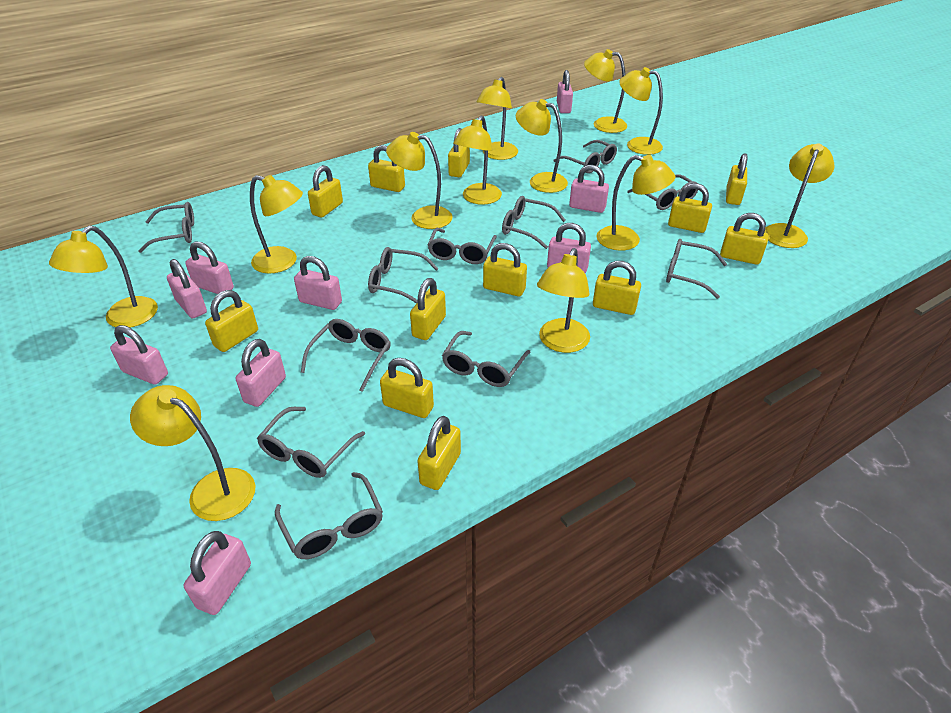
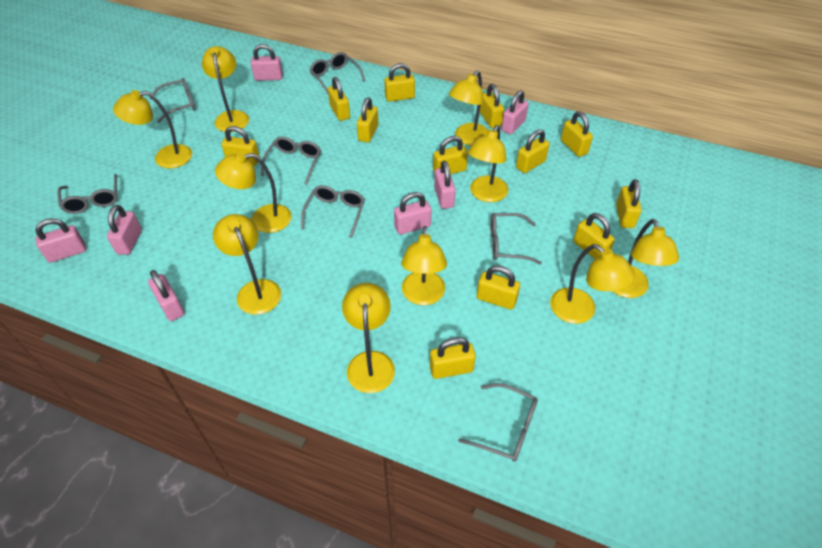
grey glasses: [139,202,194,253] [257,407,365,478] [275,472,383,559] [301,319,391,392] [368,247,439,304] [428,228,497,264] [442,331,531,387] [502,196,566,249] [553,140,617,173] [627,175,698,210] [666,239,727,299] = 11 -> [58,174,118,214] [150,78,195,123] [261,137,321,185] [301,185,365,238] [310,52,365,93] [458,383,538,462] [490,213,542,265] = 7
pink padlock: [110,325,168,384] [167,259,207,319] [184,531,251,615] [185,241,234,294] [236,339,286,407] [294,256,342,310] [547,223,591,273] [557,70,573,113] [569,165,609,213] = 9 -> [35,218,86,263] [107,205,142,255] [148,270,184,321] [251,44,283,81] [394,192,432,235] [434,161,456,209] [501,90,529,134] = 7
yellow lamp: [49,226,158,328] [130,385,255,521] [250,175,303,274] [386,132,453,229] [453,115,502,205] [477,77,518,160] [516,99,568,193] [537,248,590,353] [584,49,627,133] [596,155,675,251] [619,67,663,155] [764,143,835,248] = 12 -> [113,90,192,169] [202,46,249,132] [213,214,281,315] [215,152,292,233] [342,283,395,393] [401,226,447,305] [449,70,489,146] [468,125,508,202] [550,244,635,324] [612,219,679,298] = 10

